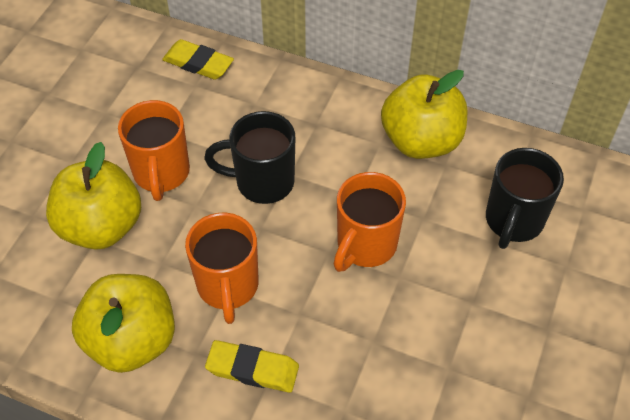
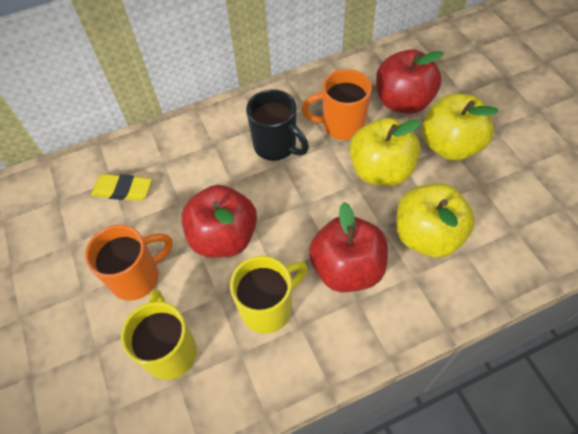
black mug: [204,111,295,204] [486,148,564,249] = 2 -> [246,89,309,161] = 1
orange mug: [118,100,190,201] [185,213,259,324] [334,172,406,272] = 3 -> [85,225,173,301] [302,69,372,140] = 2
red apple: none = 0 -> [181,185,257,258] [309,202,388,293] [376,49,444,114] = 3
yellow eraser: [162,39,234,80] [205,340,299,393] = 2 -> [91,174,152,201] = 1
yellow mug: none = 0 -> [121,289,197,380] [230,256,308,334] = 2

